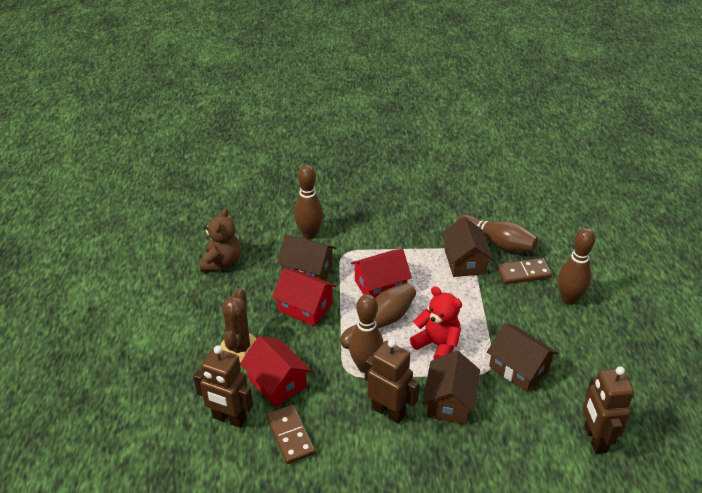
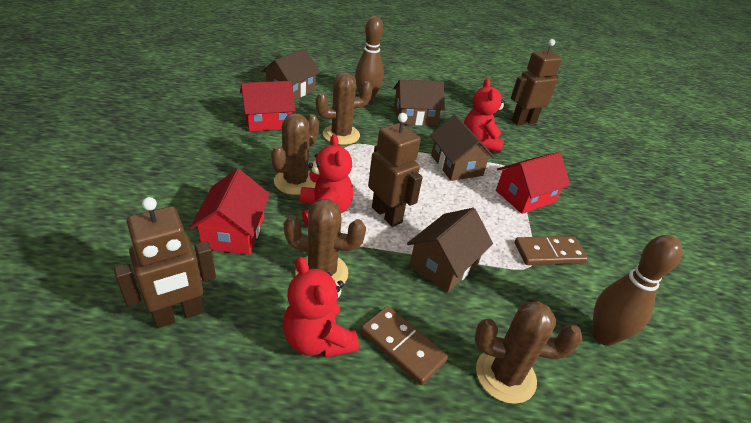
brown bowling pin: [294,165,323,239] [340,283,416,349] [349,294,384,373] [456,215,538,252] [558,228,595,305] = 5 -> [355,16,384,102] [592,235,682,346] = 2
brown cactus: [220,288,257,363] = 1 -> [271,113,319,195] [284,199,366,283] [315,72,373,145] [475,301,583,404] = 4
brown teddy bear: [200,208,241,272] = 1 -> none = 0
red teddy bear: [410,286,462,359] = 1 -> [283,257,359,358] [300,134,353,227] [464,78,506,152] = 3

